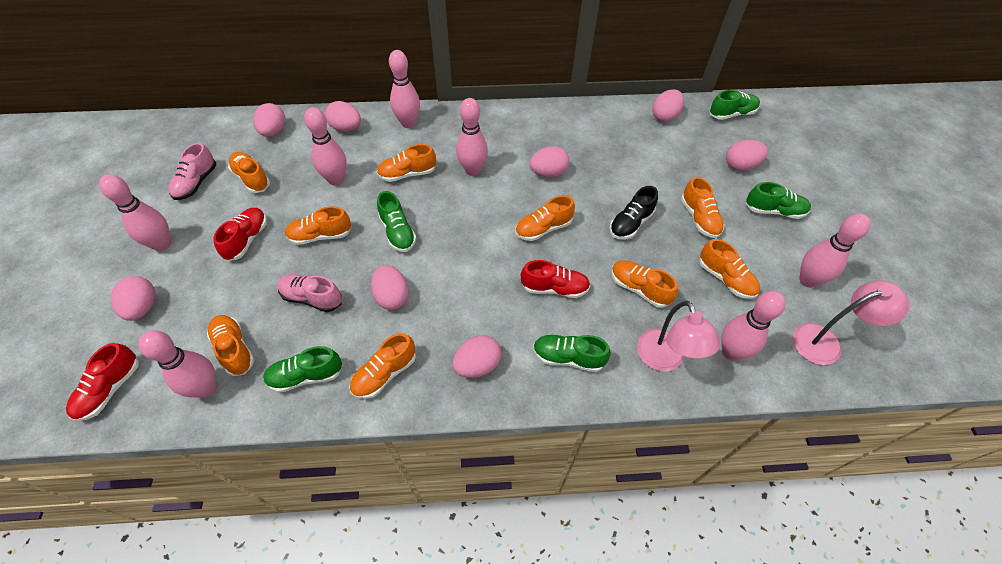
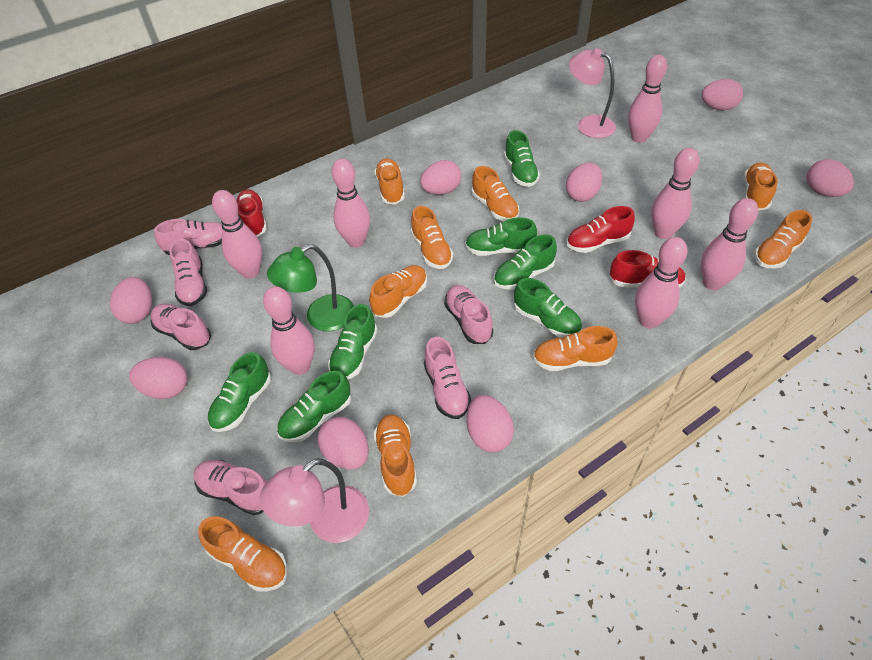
black shoe: [610,186,658,240] = 1 -> none = 0
green lamp: none = 0 -> [267,244,354,331] = 1
green shoe: [263,346,343,393] [377,191,416,252] [533,335,611,372] [710,90,760,120] [746,182,811,219] = 5 -> [207,352,271,432] [277,371,351,442] [328,304,378,379] [465,217,537,256] [494,234,557,290] [504,130,540,187] [514,278,582,338] = 7
pink shoe: [168,143,216,200] [277,274,342,312] = 2 -> [151,304,211,350] [154,219,223,255] [169,239,207,306] [194,460,267,515] [424,337,471,419] [444,285,493,344] = 6

